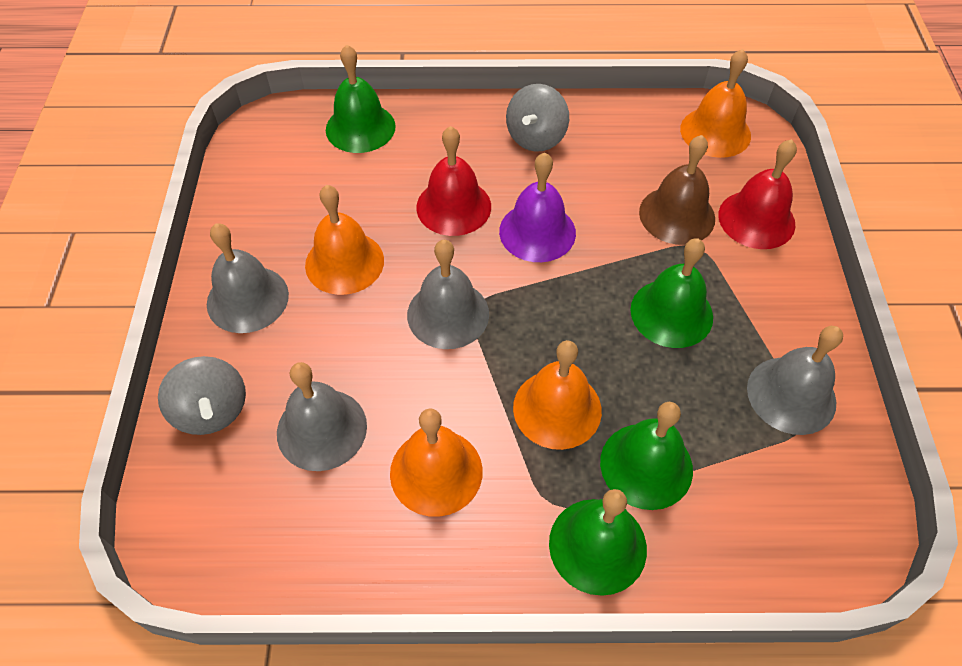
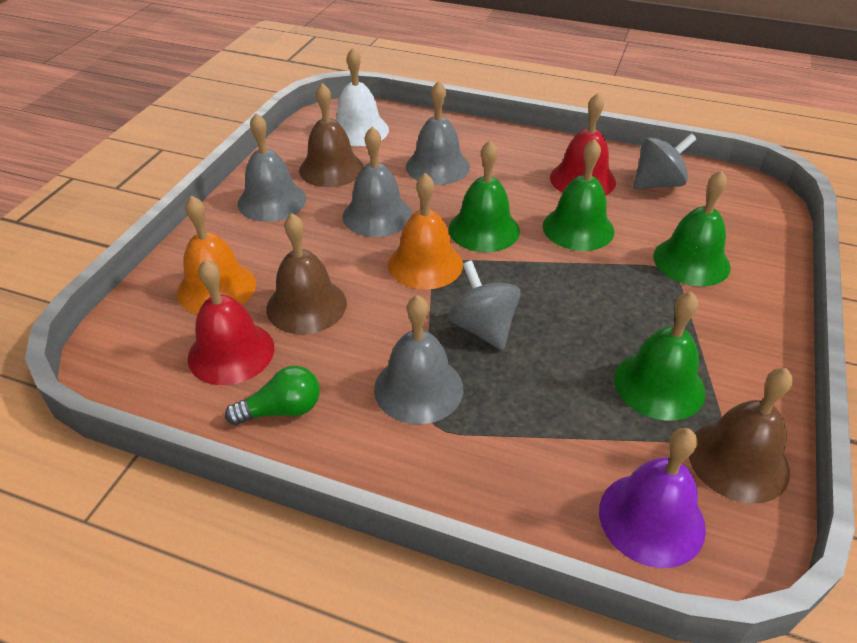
brown bell: [639,135,715,245] = 1 -> [266,213,347,334] [299,83,364,187] [689,368,793,504] = 3
green light bulb: none = 0 -> [225,365,320,425] = 1
orange bell: [305,185,384,295] [390,408,483,517] [513,340,602,450] [680,49,751,158] = 4 -> [177,195,256,314] [388,173,463,289] = 2
white bell: none = 0 -> [336,48,389,147] = 1

